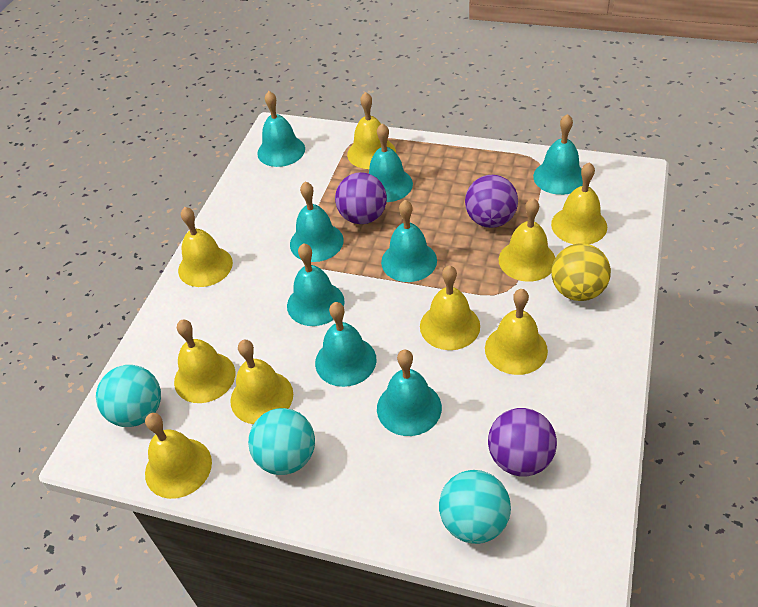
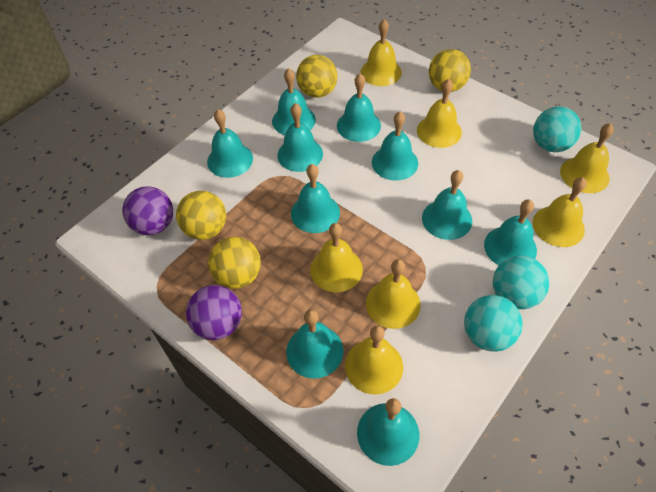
purple ball: [335,172,387,224] [465,175,518,228] [488,408,557,476] = 3 -> [122,187,173,235] [186,285,242,340] = 2
turquoise bell: [257,91,305,167] [287,243,345,326] [290,181,344,262] [315,302,377,387] [369,124,413,202] [377,349,442,436] [381,200,437,282] [533,114,583,195] = 8 -> [207,109,253,178] [272,68,316,135] [277,103,323,172] [286,310,344,379] [291,164,340,233] [337,74,381,142] [357,398,419,466] [372,112,418,181] [422,170,472,240] [484,199,537,265] = 10
yellow ball: [551,243,611,301] = 1 -> [176,191,226,240] [208,237,261,289] [296,55,338,98] [429,49,471,92] = 4
yellow bell: [145,413,212,499] [174,319,235,403] [178,207,233,287] [230,340,293,424] [347,92,396,169] [420,265,480,350] [485,289,548,375] [499,198,555,282] [551,162,607,244] = 9 -> [310,223,363,292] [345,326,403,395] [361,19,402,86] [366,259,421,329] [417,79,462,148] [533,177,587,247] [560,123,614,193] = 7

